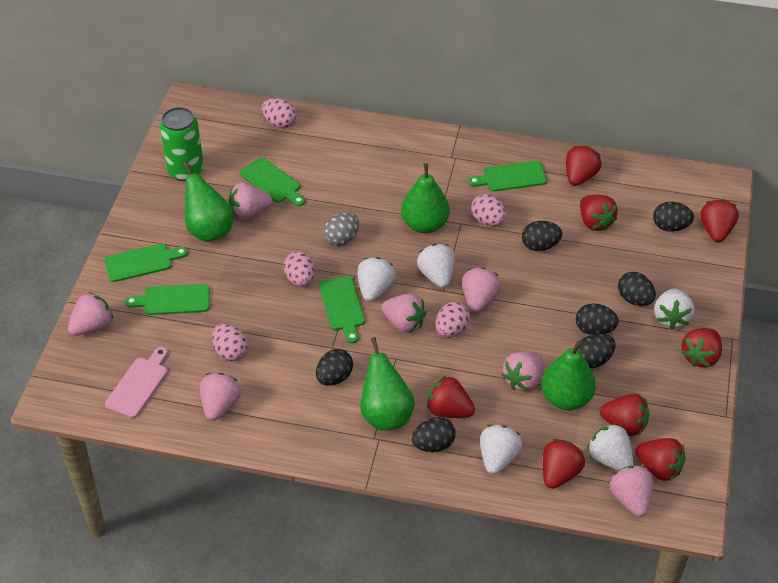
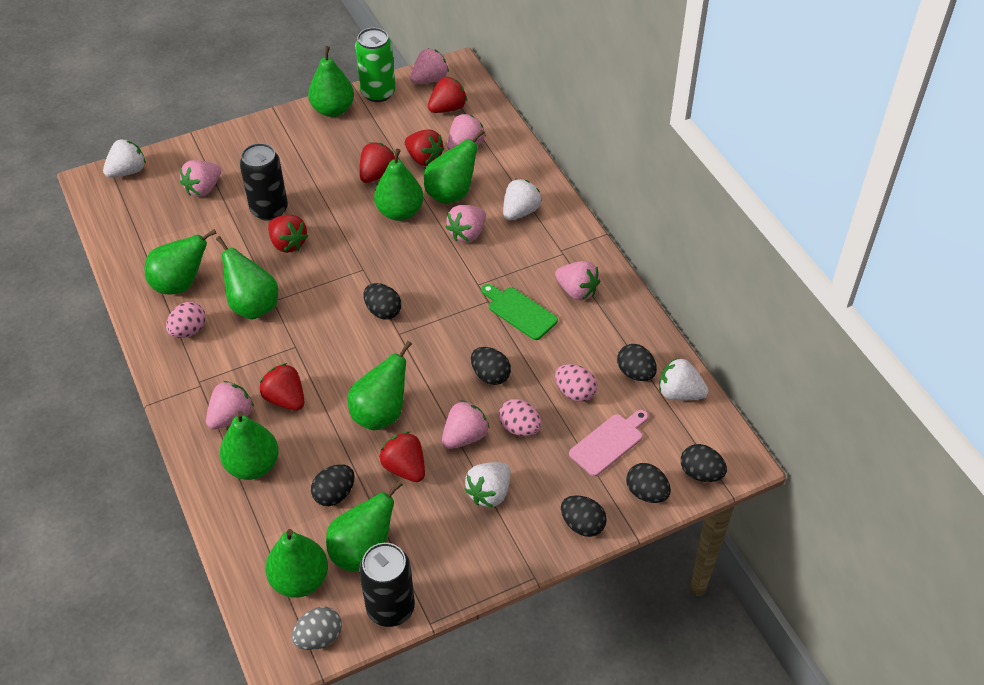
black can: none = 0 -> [240,143,288,221] [359,543,415,627] = 2
green cutting board: [104,244,188,282] [125,284,210,315] [240,157,305,206] [319,276,365,343] [468,161,547,192] = 5 -> [481,284,558,340] = 1
green pear: [183,162,234,242] [360,337,415,431] [401,163,450,233] [541,341,596,410] = 4 -> [145,229,217,295] [216,236,278,320] [220,411,279,480] [265,529,328,598] [308,46,354,117] [326,481,403,571] [348,341,412,430] [374,149,424,221] [424,129,484,204] = 9
pink egg: [212,324,248,361] [262,98,297,128] [284,251,315,287] [435,302,470,338] [471,194,506,226] = 5 -> [166,302,206,338] [499,399,542,436] [555,364,597,402] = 3
red strawberry: [427,376,475,418] [543,439,585,489] [566,146,602,186] [580,195,618,231] [600,394,649,436] [635,438,685,481] [681,328,722,368] [700,199,739,243] = 8 -> [260,363,304,410] [268,215,308,253] [359,142,395,183] [379,432,425,482] [405,129,444,166] [428,76,467,113] = 6
white strawberry: [357,257,396,302] [417,244,455,288] [480,425,522,474] [587,424,634,470] [654,288,694,329] = 5 -> [103,138,146,178] [464,462,510,507] [503,179,542,220] [659,358,709,400] = 4

